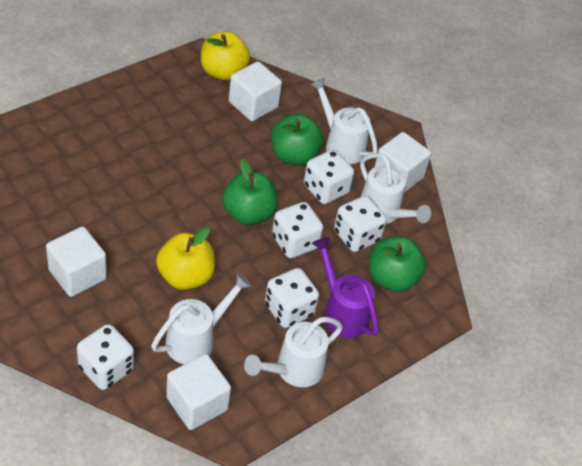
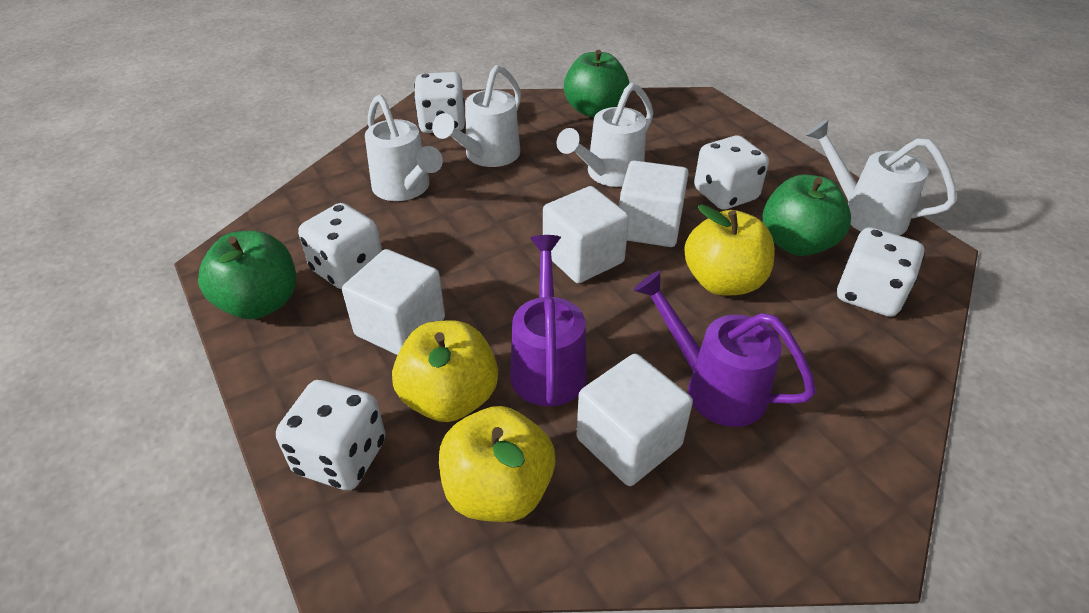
purple watering can: [312,237,379,338] = 1 -> [510,235,587,407] [633,271,816,427] = 2
yellow apple: [156,227,215,290] [201,32,250,80] = 2 -> [392,320,498,422] [439,406,555,522] [684,204,775,296] = 3

